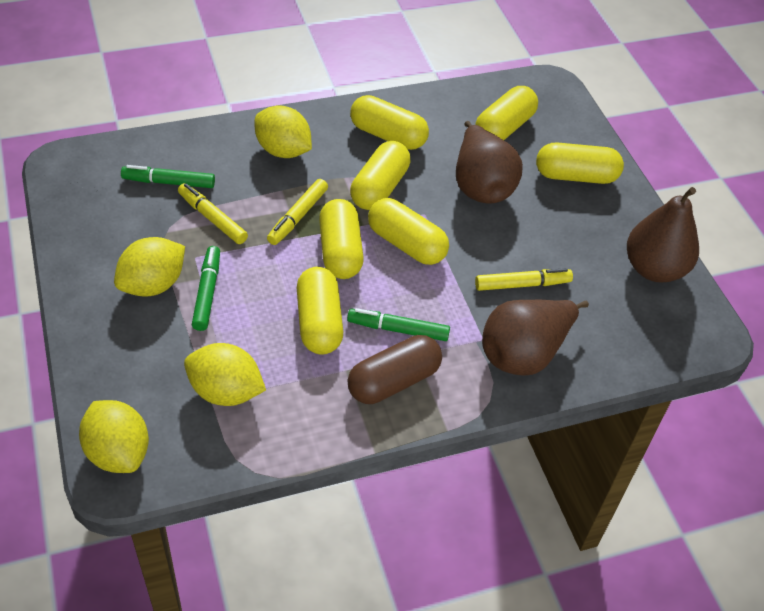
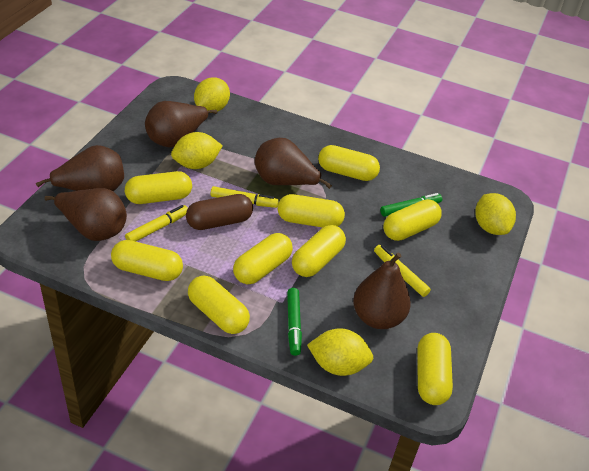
brown pear: [456,121,523,204] [482,300,589,376] [627,187,699,282] = 3 -> [36,145,124,191] [44,188,127,241] [145,101,217,147] [255,138,332,189] [353,253,411,329] = 5
green marker: [121,165,215,188] [192,246,220,331] [347,308,450,341] = 3 -> [287,288,302,356] [380,193,442,217] = 2
yellow capsule: [297,267,343,355] [319,199,364,279] [350,95,429,150] [350,141,410,210] [368,198,449,265] [475,86,538,140] [536,142,624,184] = 7 -> [111,240,183,281] [125,171,192,204] [188,275,250,334] [233,233,293,284] [278,194,345,228] [292,225,346,277] [318,145,380,181] [383,199,442,241] [417,333,453,405] = 9

